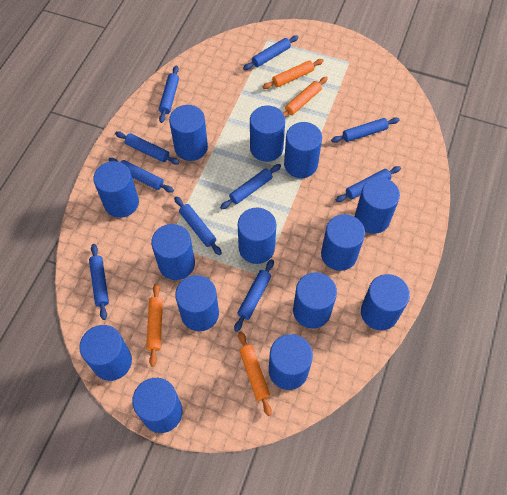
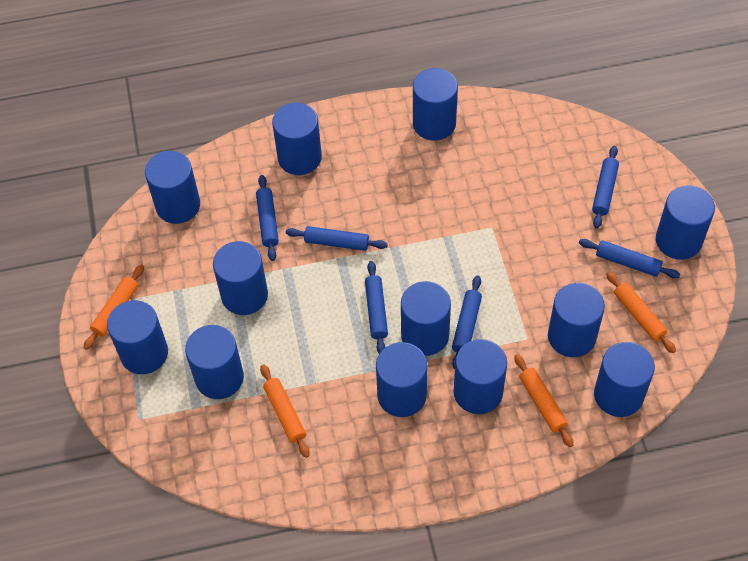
blue cylinder: [79,325,132,381] [93,161,139,218] [132,378,183,433] [151,224,195,280] [169,105,208,161] [175,275,219,331] [238,208,276,264] [250,106,285,162] [269,334,313,390] [284,122,322,178] [293,272,337,329] [321,214,365,271] [355,177,400,234] [361,274,410,330] = 14 -> [107,300,168,374] [145,151,200,224] [185,325,244,399] [213,241,268,315] [272,103,322,175] [376,342,427,417] [401,281,451,356] [413,68,458,140] [454,339,507,414] [548,283,605,357] [594,342,655,417] [656,185,715,260] = 12
blue rolling pin: [89,244,109,320] [108,158,174,193] [115,131,180,165] [159,65,179,123] [174,196,222,255] [220,164,281,209] [234,259,274,332] [243,35,299,70] [331,117,400,143] [336,166,401,202] = 10 -> [256,175,279,261] [286,226,388,251] [365,261,388,354] [452,275,482,369] [579,239,680,278] [592,146,619,229] = 6

